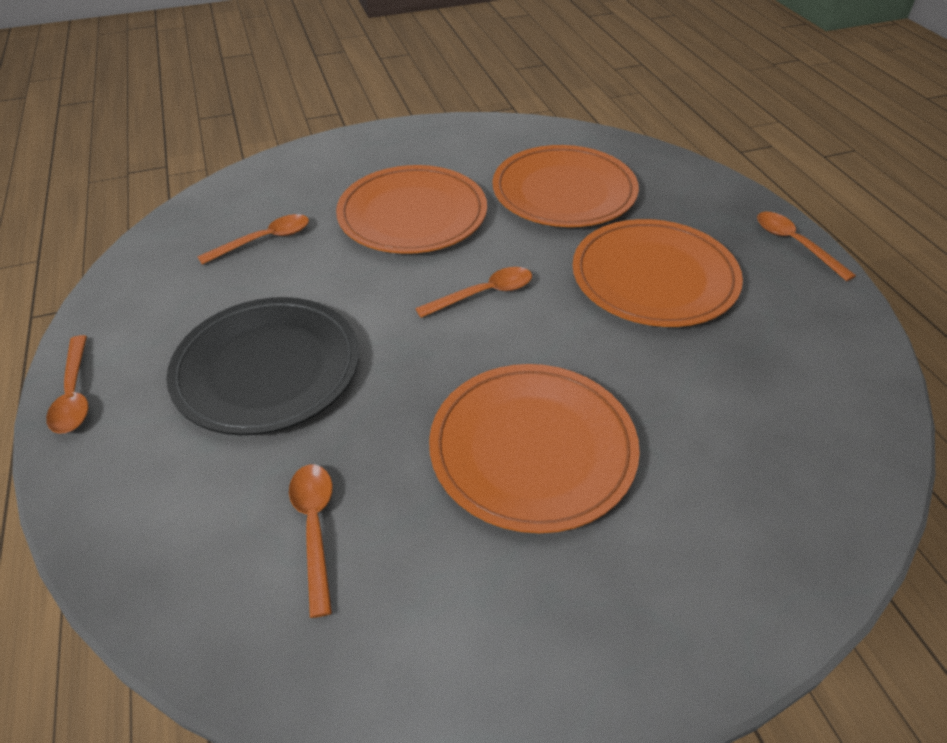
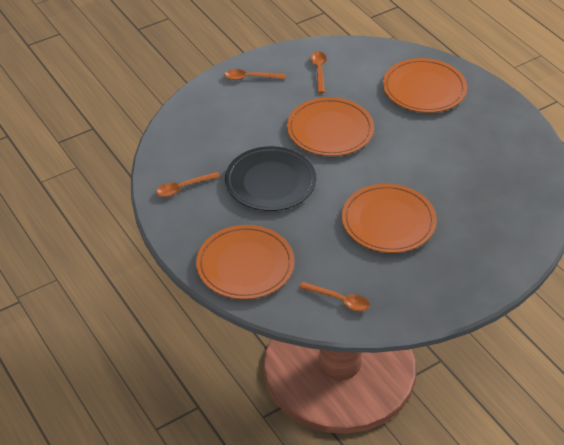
orange spoon: [46,335,88,434] [197,214,309,265] [289,465,333,618] [415,267,532,318] [757,212,856,281] = 5 -> [156,172,220,197] [224,69,285,80] [299,282,370,311] [310,51,327,93] = 4

